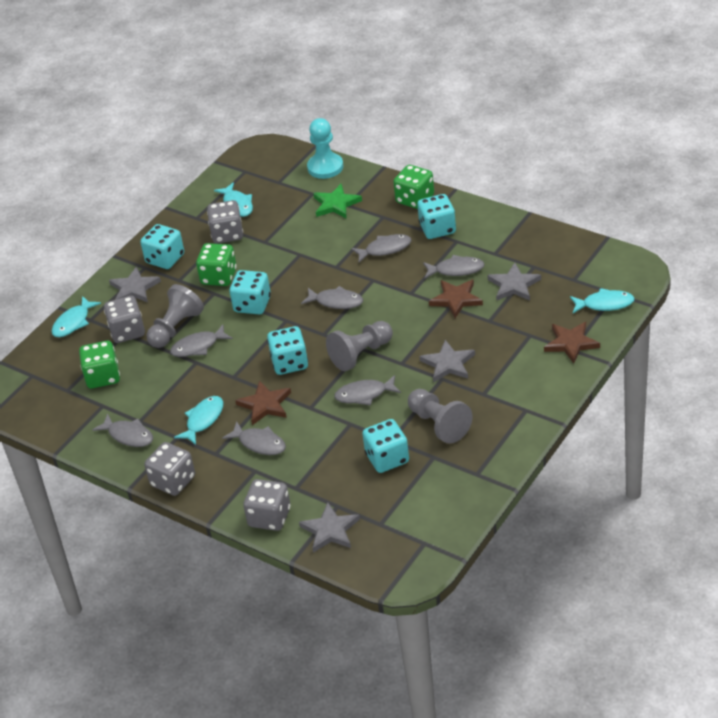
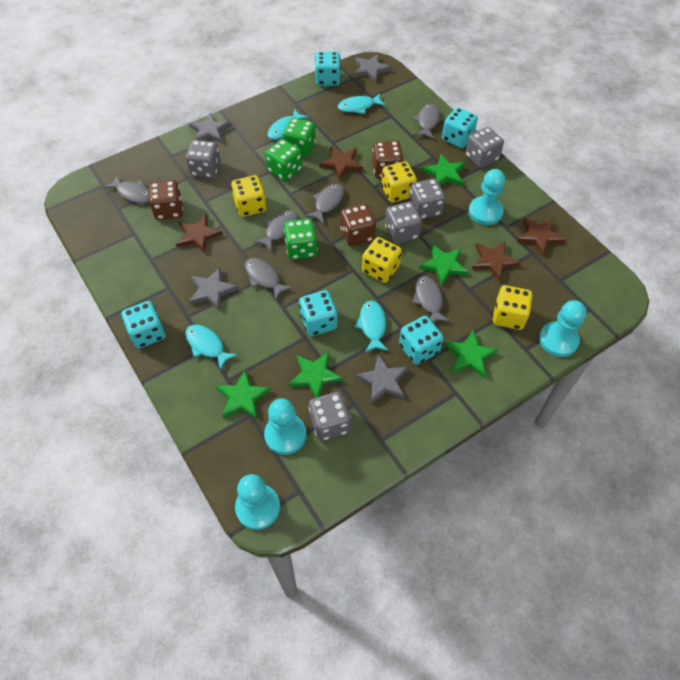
brown dice: none = 0 -> [149,180,183,220] [340,204,376,246] [372,141,403,178] = 3
brown star: [235,381,291,425] [429,280,483,318] [544,322,600,363] = 3 -> [176,214,223,253] [319,146,363,181] [472,241,521,282] [517,218,566,256] = 4
green star: [313,184,362,219] = 1 -> [216,370,271,419] [289,352,343,398] [419,245,468,286] [422,154,465,186] [445,331,498,378] = 5
grey dice: [104,296,145,343] [144,442,195,496] [207,200,243,244] [243,479,291,531] = 4 -> [186,140,221,178] [309,392,351,441] [385,202,422,244] [409,179,445,219] [465,127,504,168] = 5
grey fish: [92,414,153,447] [170,324,233,357] [222,421,286,455] [301,286,363,309] [334,375,401,405] [351,234,411,263] [423,255,485,279] = 7 -> [104,175,149,203] [245,258,292,300] [254,210,298,251] [305,184,344,223] [412,276,450,322] [413,104,440,139] = 6
grey pawn: [147,284,204,348] [326,321,393,371] [408,389,472,444] = 3 -> none = 0
turquoise pawn: [307,118,343,179] = 1 -> [235,474,280,530] [264,398,307,455] [469,169,505,225] [539,300,587,357] = 4
yellow dice: none = 0 -> [231,175,266,217] [362,237,402,283] [381,161,417,203] [493,285,532,330] = 4

